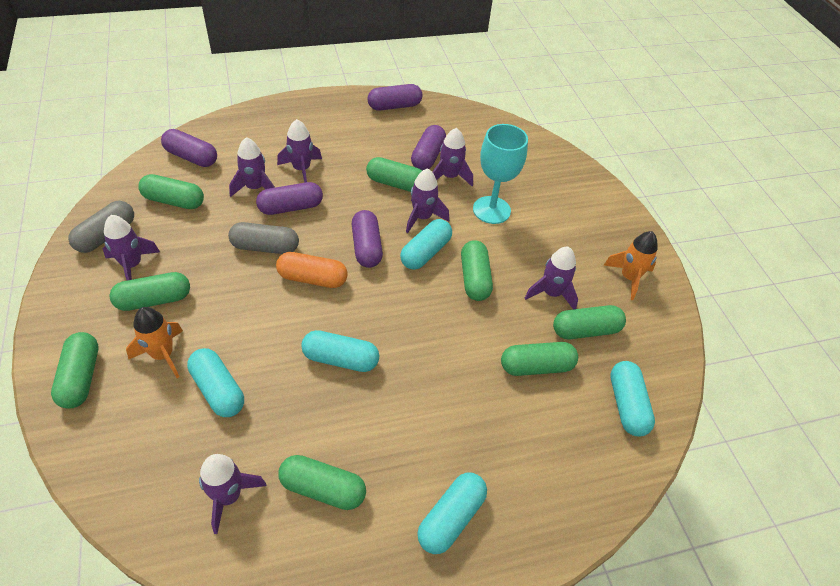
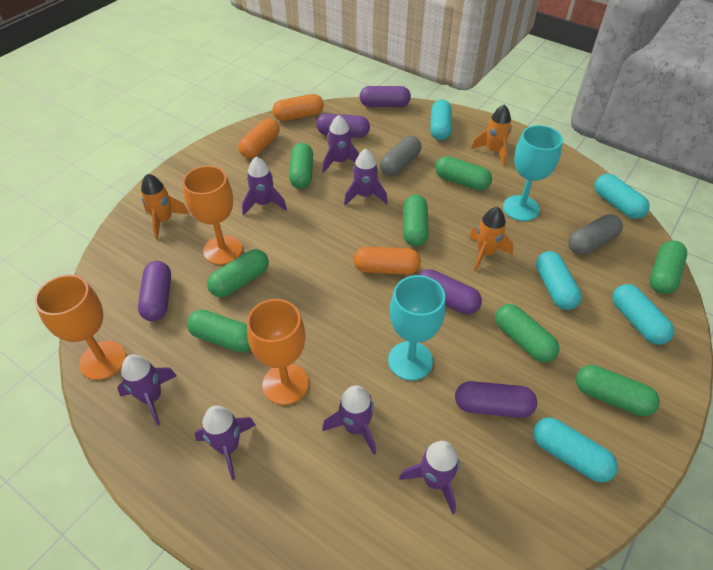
orange capsule: [276,252,348,288] = 1 -> [238,118,280,158] [272,94,324,121] [354,247,421,275] = 3
orange goblet: none = 0 -> [34,275,126,380] [183,166,242,265] [247,299,309,405] = 3
orange rocket: [126,307,183,378] [603,231,658,300] = 2 -> [141,174,189,239] [469,207,514,271] [471,104,512,166] = 3
turquoise goblet: [473,124,528,224] = 1 -> [388,275,446,381] [503,125,563,221] = 2

